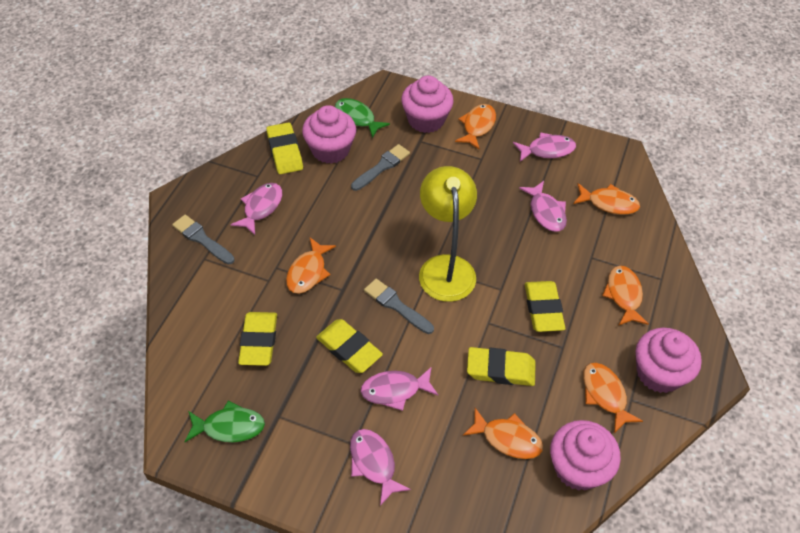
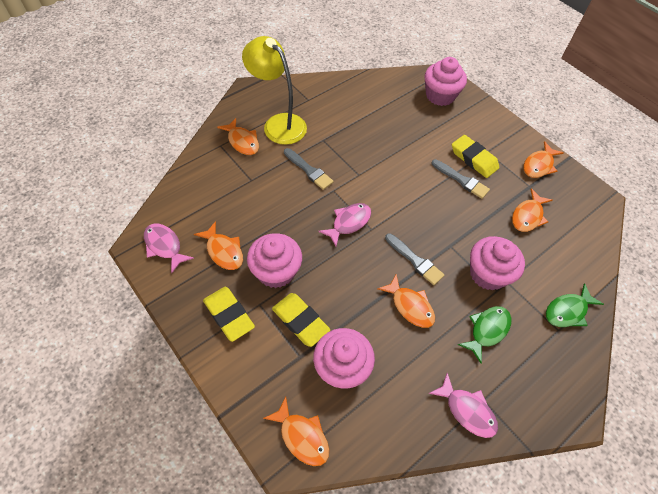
pink fish: [231,183,282,235] [350,429,411,506] [361,367,438,411] [513,132,576,162] [519,181,567,232] = 5 -> [144,224,194,273] [319,203,371,246] [429,373,498,438] = 3
yellow eraser: [238,312,277,366] [266,122,303,174] [316,319,383,373] [467,347,536,386] [525,281,565,332] = 5 -> [203,287,255,342] [272,293,330,347] [452,135,499,178] = 3

